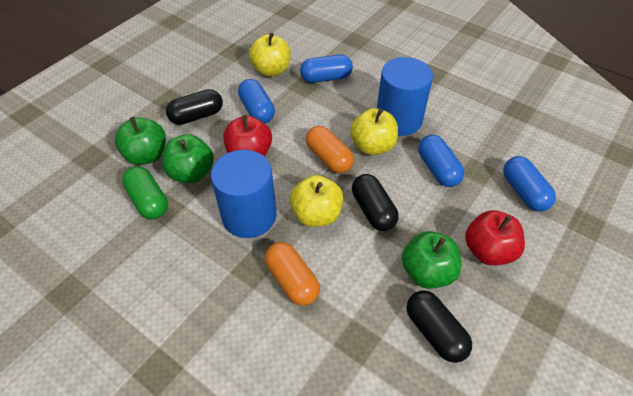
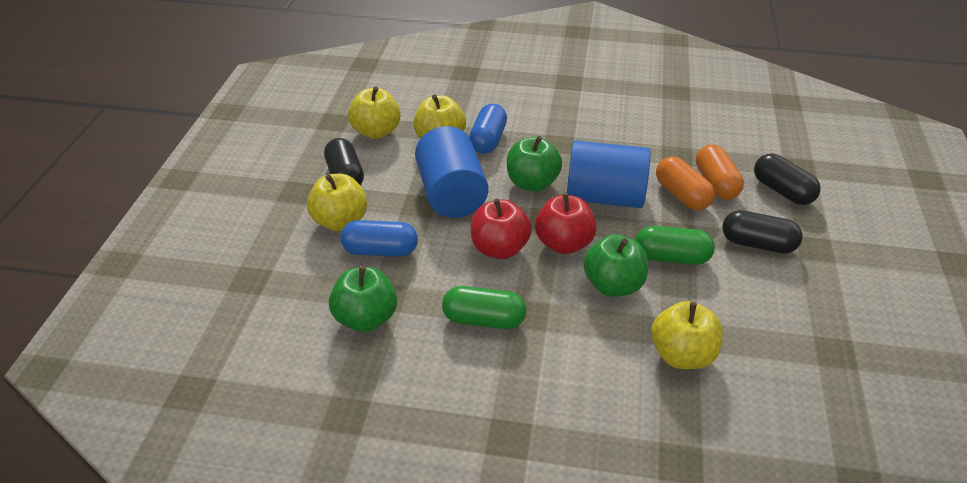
blue capsule: [238,79,275,123] [300,54,353,83] [418,135,464,187] [503,156,556,212] = 4 -> [340,220,418,257] [469,104,507,154] = 2
green capsule: [122,166,168,219] = 1 -> [442,286,526,329] [635,226,715,265] = 2
yellow apple: [249,33,291,77] [290,175,343,227] [350,108,398,155] = 3 -> [307,174,367,231] [348,86,401,139] [413,95,466,139] [651,301,723,369] = 4

